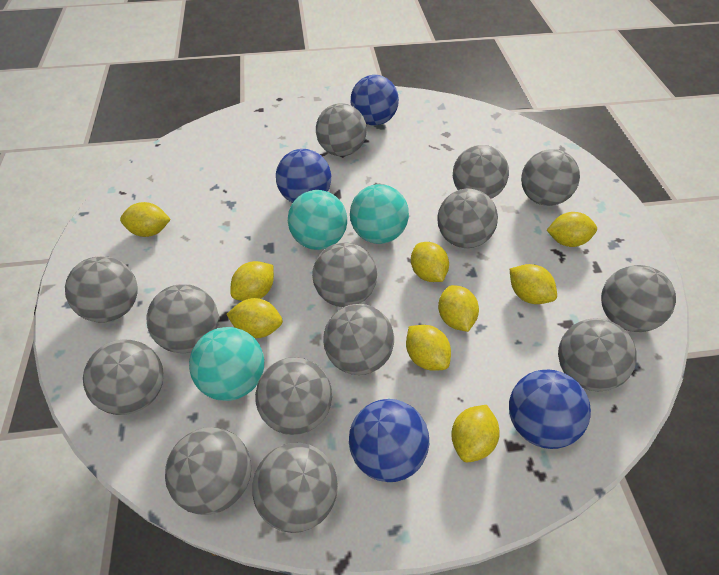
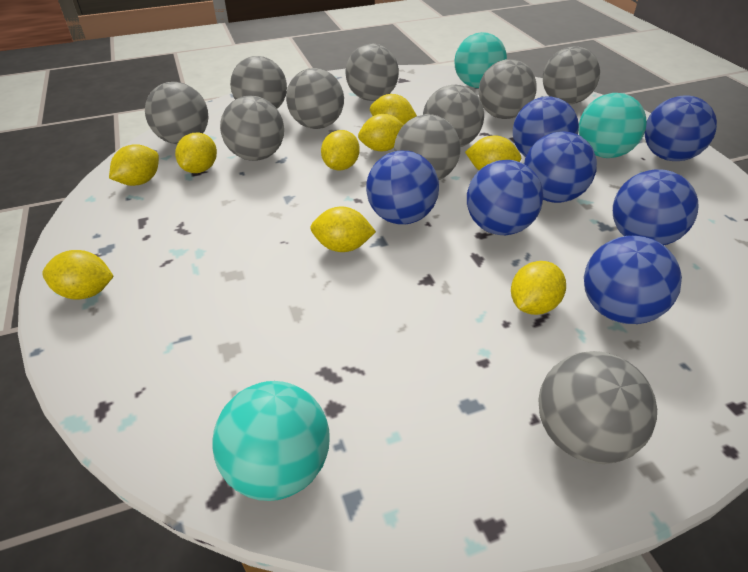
blue ball: [276,149,331,203] [349,399,429,482] [351,75,399,126] [509,370,591,449] = 4 -> [366,151,439,225] [467,160,543,235] [513,96,579,157] [524,132,597,203] [584,236,682,324] [613,169,699,245] [645,95,717,161] = 7
grey ball: [65,256,138,323] [83,340,164,415] [146,284,219,353] [165,427,251,515] [252,443,338,533] [255,357,332,435] [312,242,377,307] [316,103,367,156] [323,304,394,375] [437,188,498,248] [453,145,509,198] [521,149,580,206] [558,318,636,391] [601,265,676,332] = 14 -> [145,82,209,144] [220,96,284,161] [230,56,287,109] [286,68,344,129] [345,44,399,101] [394,114,461,180] [423,85,484,147] [479,59,537,119] [538,351,657,464] [543,46,600,104] = 10

